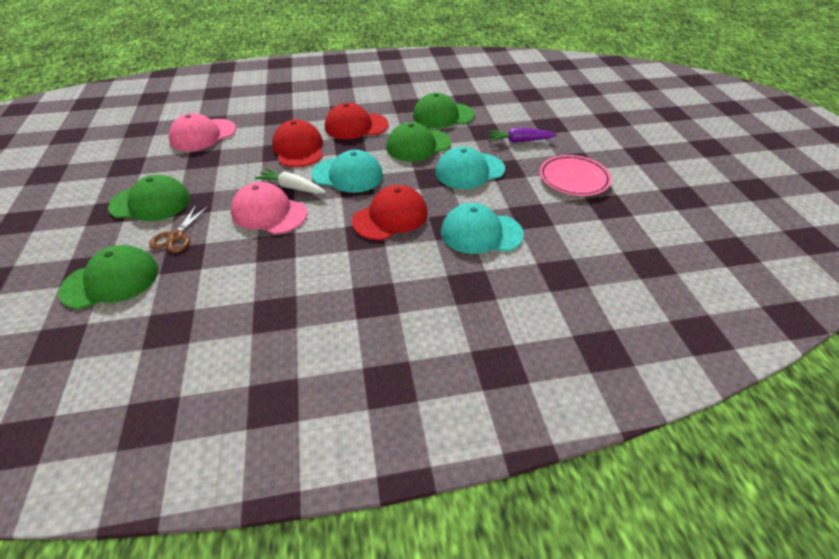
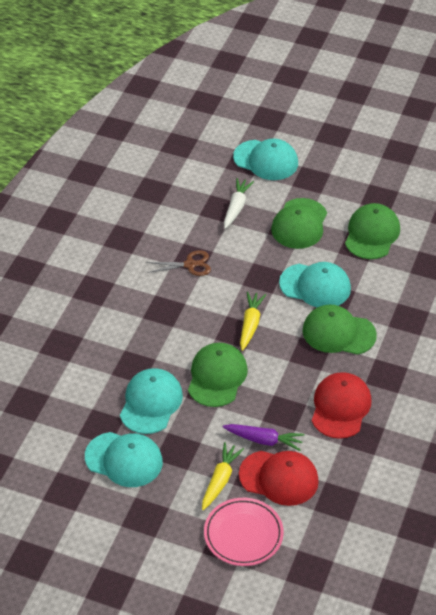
pink cap: [169,113,236,151] [231,182,307,234] = 2 -> none = 0
red cap: [272,119,323,167] [325,103,389,139] [352,185,428,240] = 3 -> [239,451,319,506] [312,372,372,439] = 2
turquoise cap: [311,150,383,193] [436,146,505,189] [441,203,524,254] = 3 -> [85,432,163,487] [120,368,183,434] [233,138,298,180] [279,262,351,307] = 4
yellow carrot: none = 0 -> [202,442,244,510] [240,291,266,351] = 2

